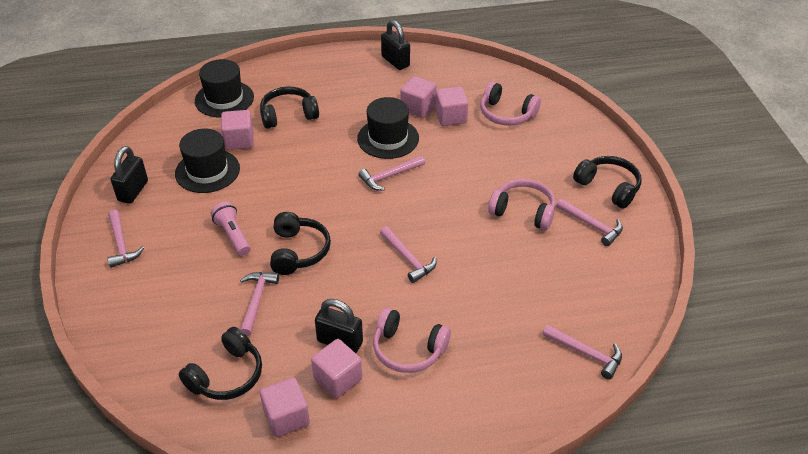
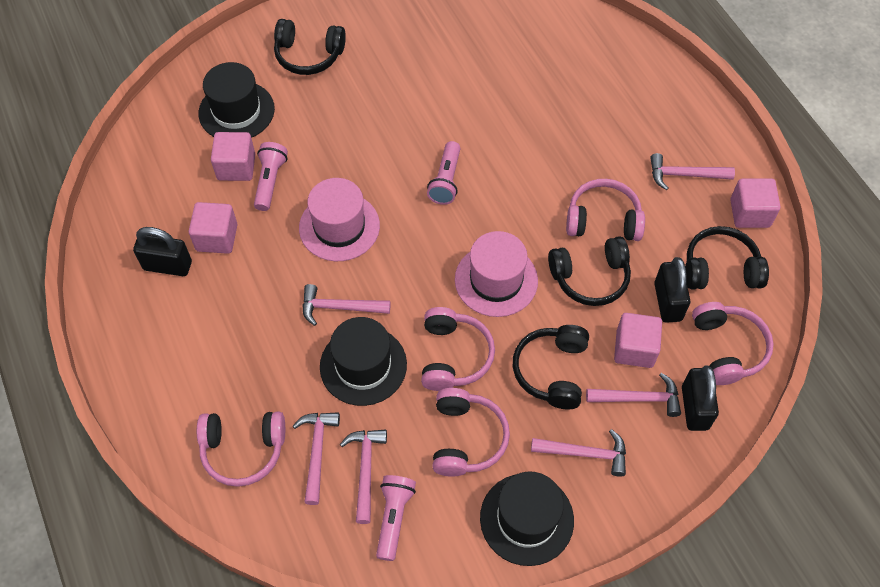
pink cube: [221,110,254,150] [260,377,310,437] [311,339,362,398] [400,76,436,118] [435,86,468,126] = 5 -> [189,202,237,254] [211,132,255,181] [614,313,662,368] [730,178,780,228] = 4
pink flashlight: [211,202,251,256] = 1 -> [254,142,288,211] [376,475,416,561] [427,141,461,205] = 3
pink hat: none = 0 -> [299,178,380,261] [455,231,538,317] = 2
pink headphones: [373,308,451,373] [480,81,541,126] [488,179,556,230] = 3 -> [197,412,285,487] [421,307,495,391] [432,388,510,477] [566,179,645,241] [692,302,774,385] = 5

